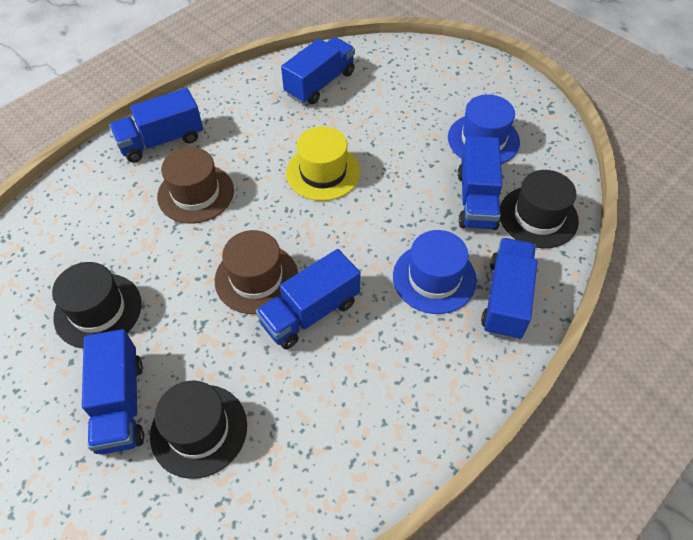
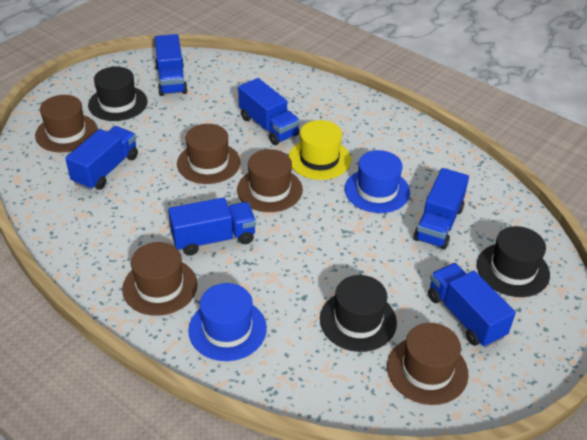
brown hat: [157,147,234,224] [215,230,298,314] = 2 -> [35,95,98,152] [122,242,198,316] [177,124,241,184] [237,149,303,212] [387,323,469,405] = 5

